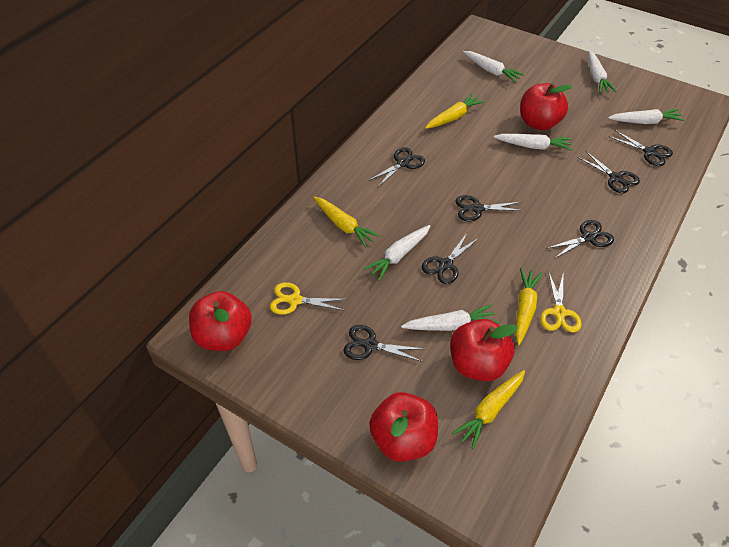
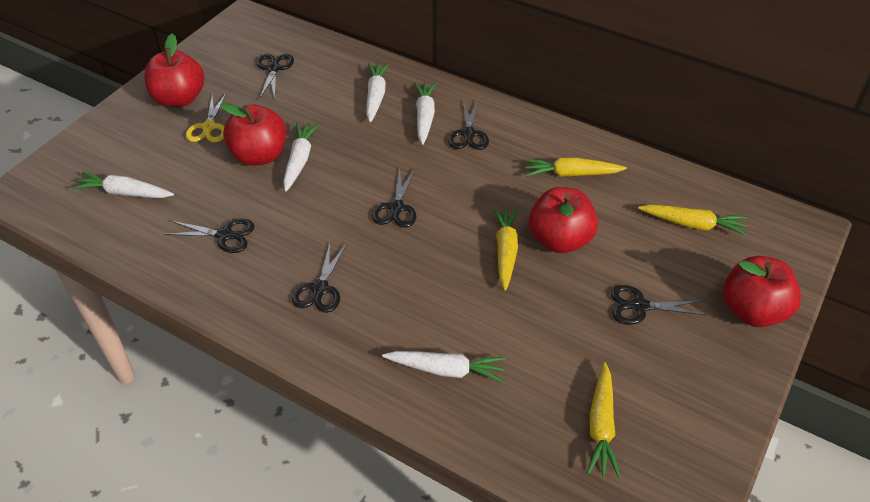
black scissors: [343,325,424,362] [368,147,425,188] [422,233,479,284] [455,195,525,221] [546,220,614,259] [577,151,640,193] [608,130,673,166] = 7 -> [165,218,254,253] [257,54,294,99] [292,243,347,313] [372,167,416,228] [448,100,489,150] [611,285,707,325] = 6
white carrot: [364,225,430,281] [401,304,499,331] [463,51,524,82] [494,134,572,151] [588,51,617,93] [608,109,685,124] = 6 -> [72,172,174,198] [283,122,319,191] [366,63,389,122] [382,351,505,382] [414,82,436,145] = 5
yellow scissors: [270,282,347,315] [540,271,582,333] = 2 -> [186,92,227,142] = 1

